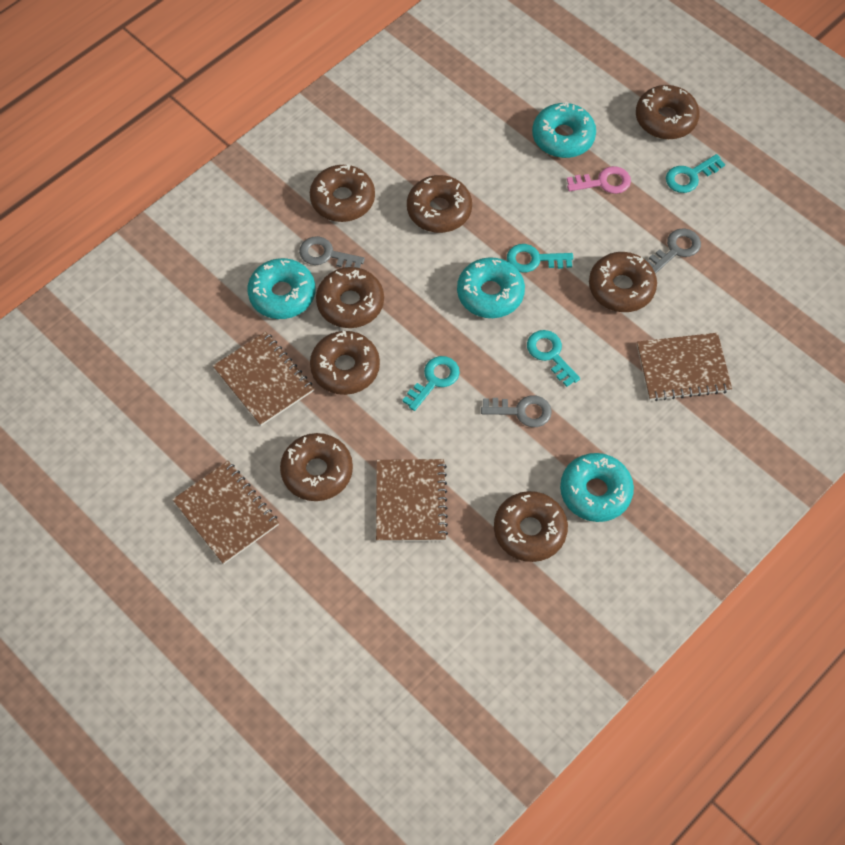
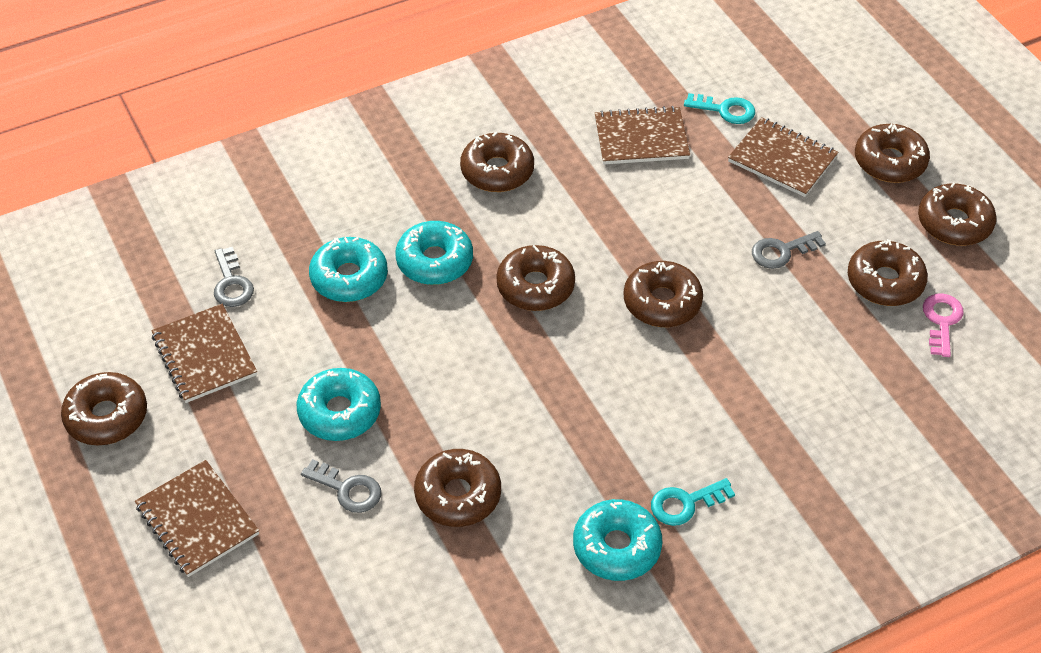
turquoise key: [402,356,460,411] [507,244,573,273] [527,330,580,387] [666,154,725,193] = 4 -> [651,478,735,526] [684,93,755,124] = 2

